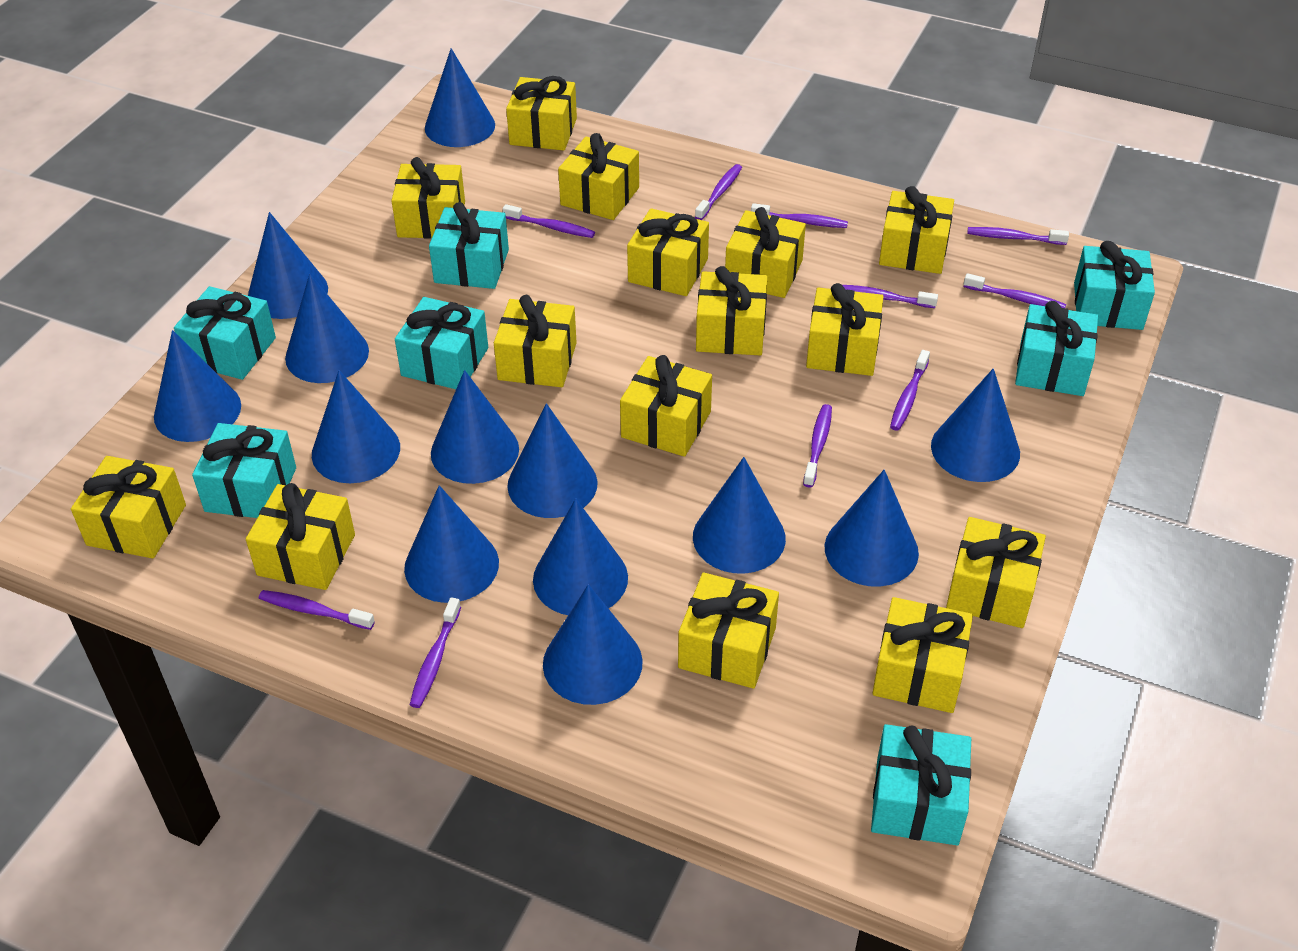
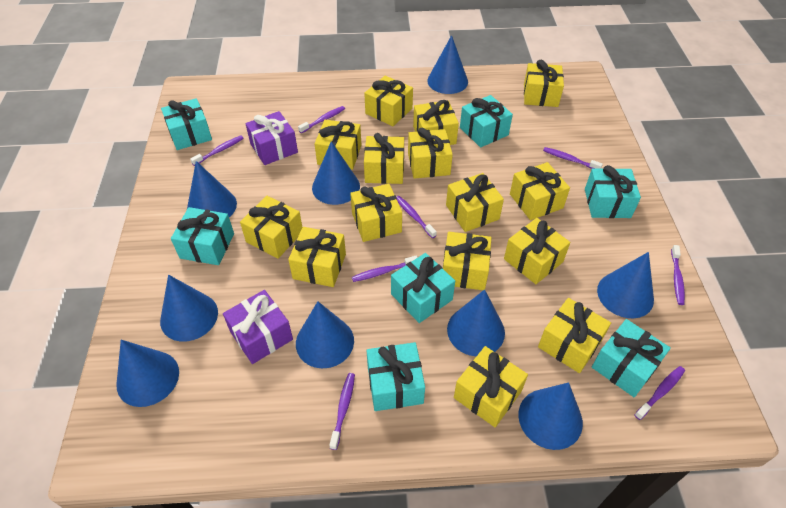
blue cone: [154,330,241,442] [248,212,328,319] [285,274,369,383] [312,370,400,483] [404,485,499,603] [425,48,495,147] [431,370,519,484] [507,403,598,518] [533,498,628,615] [543,584,643,705] [693,457,786,574] [824,469,919,587] [931,368,1020,482] = 13 -> [117,340,179,407] [160,275,218,341] [187,161,237,217] [296,301,354,368] [312,141,360,205] [427,35,468,94] [447,289,505,356] [518,382,583,450] [597,252,654,318] = 9
purple gift: none = 0 -> [223,290,293,364] [245,111,298,165] = 2
purple toothbrush: [259,590,375,630] [410,597,461,708] [503,204,595,238] [695,164,742,220] [751,203,848,228] [803,404,832,488] [842,285,938,308] [890,350,930,431] [964,273,1066,308] [967,227,1069,245] = 10 -> [190,135,244,166] [298,106,345,133] [329,373,355,450] [352,256,418,282] [396,196,437,238] [543,147,603,169] [634,366,685,420] [671,245,685,305] = 8

